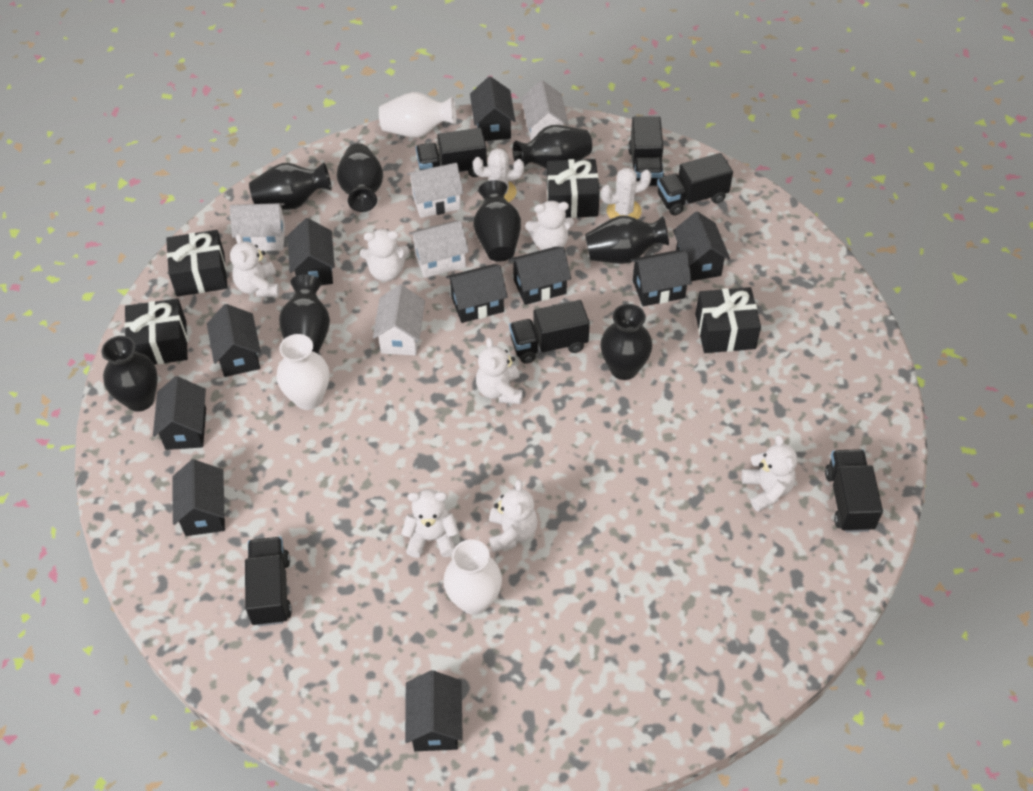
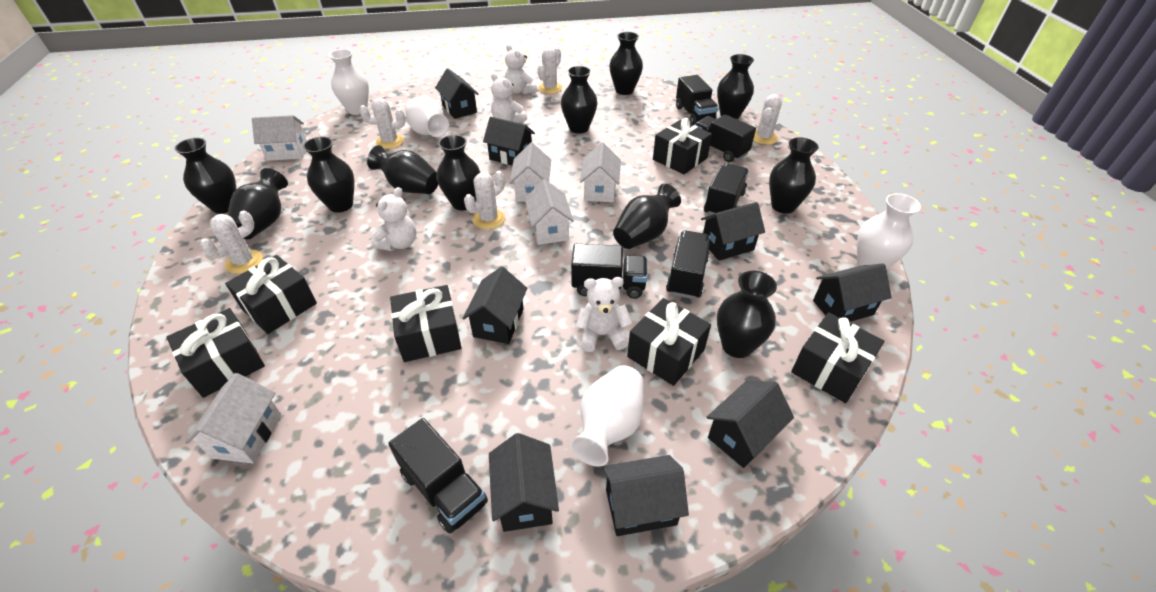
black gift: [124,299,188,365] [166,230,228,297] [546,159,600,218] [695,287,761,353] = 4 -> [167,308,265,398] [225,255,317,334] [390,285,462,362] [627,298,711,386] [653,118,712,175] [791,312,885,403] = 6
black house: [153,376,206,450] [173,459,225,536] [207,304,261,377] [288,218,335,285] [405,670,463,751] [446,264,508,323] [470,76,515,141] [509,247,571,305] [631,250,692,306] [673,211,730,281] = 10 -> [435,69,478,119] [463,267,527,344] [483,117,535,166] [489,433,559,532] [602,455,689,536] [701,202,765,261] [707,381,794,468] [813,263,892,322] = 8
black vase: [101,336,158,412] [249,162,332,210] [279,275,330,354] [337,143,383,212] [473,180,521,261] [513,125,592,169] [585,216,669,264] [600,304,652,380] = 8 -> [174,138,237,214] [228,168,288,239] [303,137,355,213] [367,145,438,194] [437,135,480,211] [561,66,598,134] [609,32,643,95] [613,184,681,249] [717,54,754,119] [717,271,777,358] [769,137,818,214] = 11
white cactus: [473,148,524,202] [601,168,652,219] = 2 -> [200,211,263,274] [359,98,405,149] [464,171,505,229] [538,48,562,94] [753,94,782,145] = 5
white teddy bear: [230,234,279,297] [360,229,409,281] [401,489,459,558] [476,337,523,404] [489,479,538,552] [525,201,574,250] [742,435,797,512] = 7 -> [371,187,416,251] [491,73,527,123] [505,44,537,95] [576,277,632,352] = 4
white vase: [276,334,329,410] [379,92,457,137] [443,539,502,615] = 3 -> [329,49,369,115] [405,97,449,137] [570,365,644,467] [857,193,921,270] = 4

